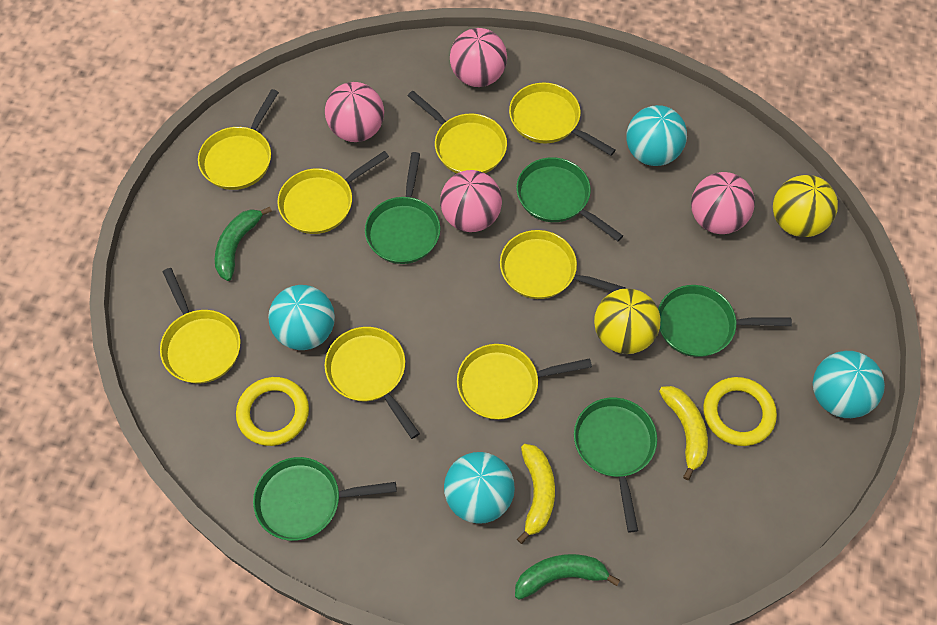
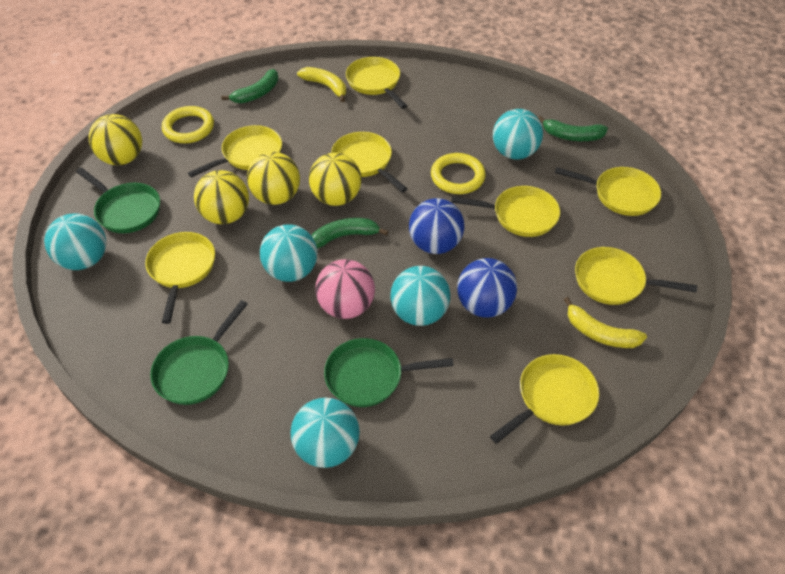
blue ball: none = 0 -> [409,198,465,254] [457,258,517,318] = 2
green banana: [215,207,272,281] [515,554,620,600] = 2 -> [221,69,278,103] [312,218,388,248] [538,116,608,141] = 3
green pan: [253,457,397,541] [365,152,440,264] [516,157,623,242] [574,398,657,532] [658,285,792,357] = 5 -> [76,167,160,233] [150,300,248,405] [324,338,454,407] = 3
pink ball: [325,82,384,142] [440,170,502,232] [450,28,507,87] [691,172,755,234] = 4 -> [315,259,375,319] = 1
turquoise ball: [268,285,335,350] [444,452,515,524] [626,105,687,166] [813,351,885,418] = 4 -> [44,214,106,270] [260,224,318,282] [291,398,360,468] [390,266,450,326] [493,109,543,159] = 5
yellow ball: [594,288,660,354] [773,175,838,237] = 2 -> [89,114,142,165] [194,170,249,224] [247,152,300,205] [309,153,361,206] = 4

